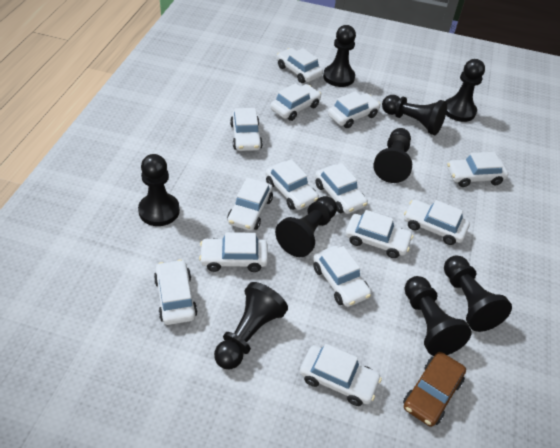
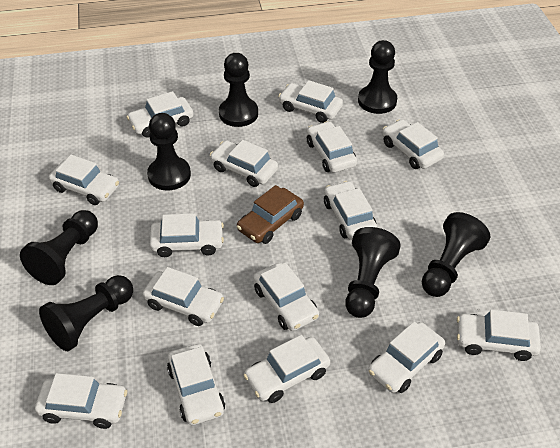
black pawn: [138,154,180,226] [214,282,288,369] [275,196,337,257] [323,25,356,87] [374,128,412,183] [382,95,447,135] [405,276,472,356] [444,256,512,332] [446,59,485,122] = 9 -> [20,210,98,285] [39,275,133,351] [147,113,191,191] [219,53,258,127] [345,227,401,318] [358,40,397,114] [422,212,490,297] = 7
white car: [154,259,198,325] [199,232,268,272] [227,178,273,231] [230,108,263,151] [265,160,319,210] [270,83,321,121] [277,48,323,83] [300,344,382,406] [313,246,371,307] [315,163,368,214] [328,91,381,128] [345,210,413,258] [404,200,470,245] [447,152,508,187] = 14 -> [35,373,127,429] [49,155,119,205] [127,91,193,138] [143,267,224,326] [150,213,224,257] [167,344,225,425] [210,140,278,187] [244,335,330,403] [253,263,319,331] [278,80,343,123] [307,121,357,173] [324,181,377,240] [368,322,445,393] [382,119,444,169] [457,309,541,361] = 15

